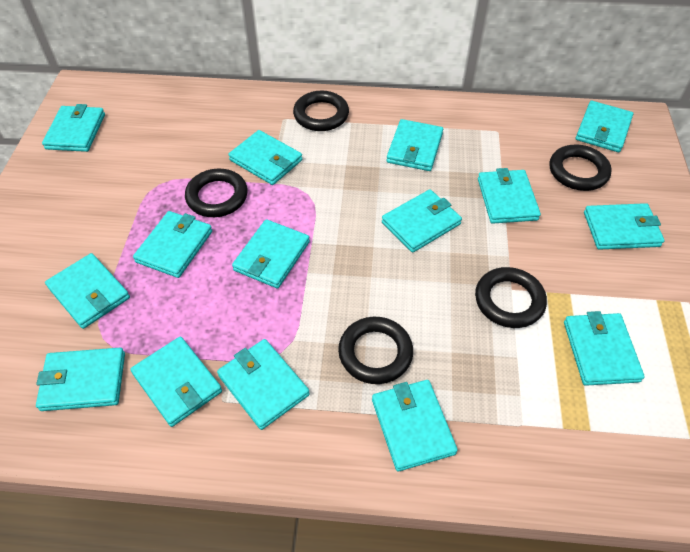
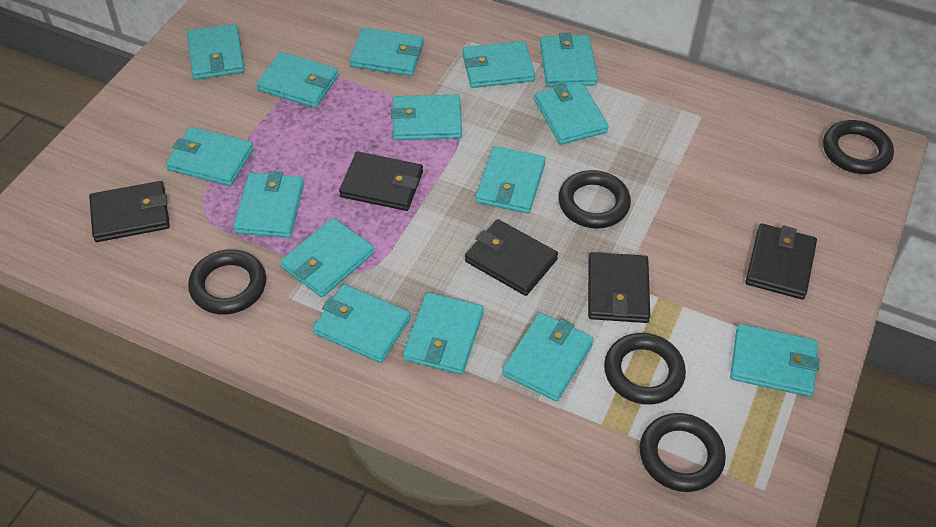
black wallet: none = 0 -> [89,181,170,242] [339,152,423,211] [465,219,558,296] [588,252,650,323] [745,223,817,300] = 5

